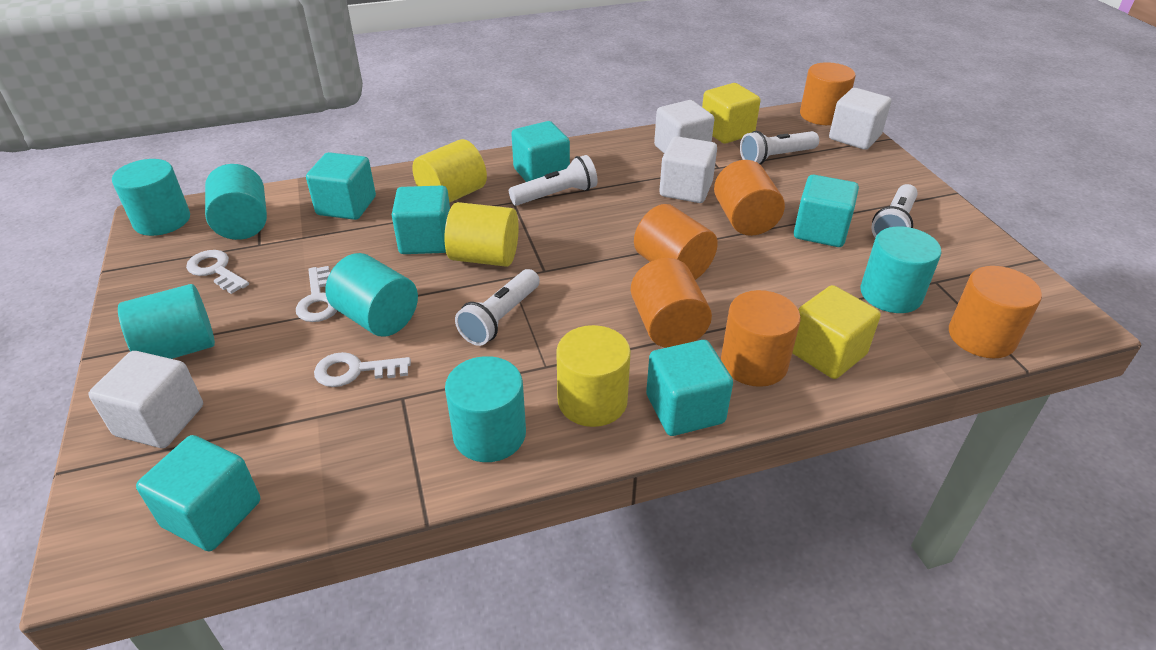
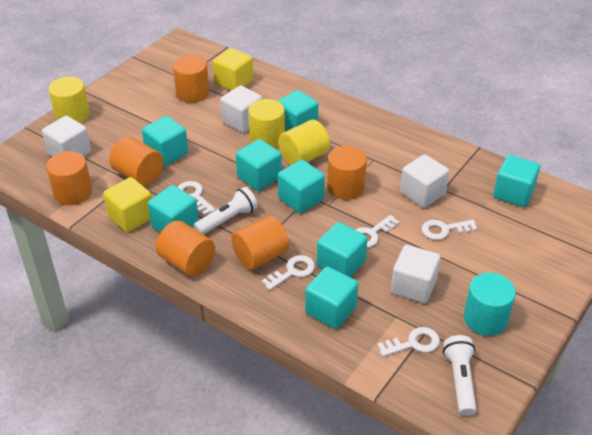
turquoise cube: [136,435,260,551] [306,152,376,220] [392,186,450,254] [511,121,570,182] [646,340,733,436] [794,175,859,247] = 6 -> [142,116,188,166] [148,185,199,233] [236,139,282,191] [277,90,318,132] [278,160,325,213] [305,266,358,329] [317,222,368,277] [493,155,540,207] = 8
turquoise cylinder: [112,159,190,236] [118,284,215,359] [205,164,267,240] [325,253,418,337] [445,356,526,462] [861,227,942,313] = 6 -> [464,273,516,336] = 1
white flashlight: [455,269,540,346] [509,155,598,206] [740,131,819,165] [871,184,918,238] = 4 -> [194,187,258,235] [443,335,477,416] = 2
white key: [186,250,249,294] [296,266,337,322] [314,352,411,387] = 3 -> [178,181,216,216] [262,255,315,290] [356,215,399,248] [377,327,440,357] [422,220,478,240] = 5

